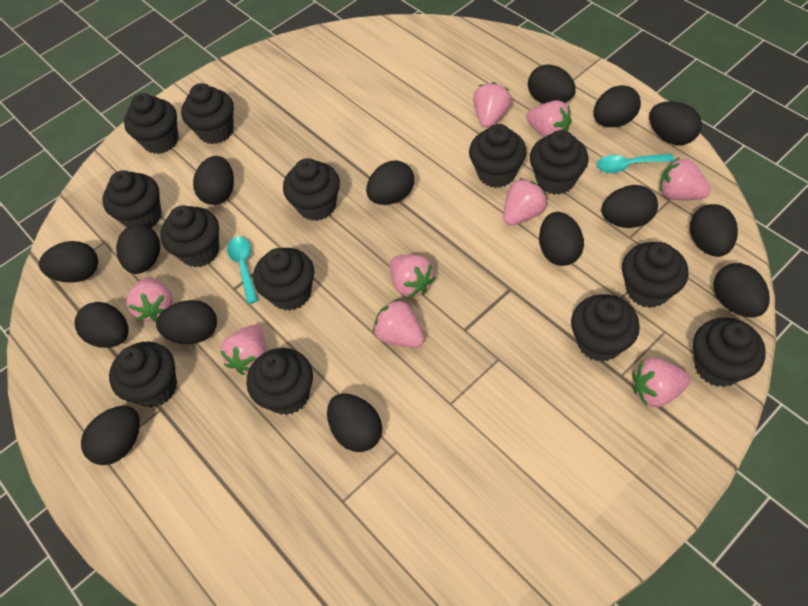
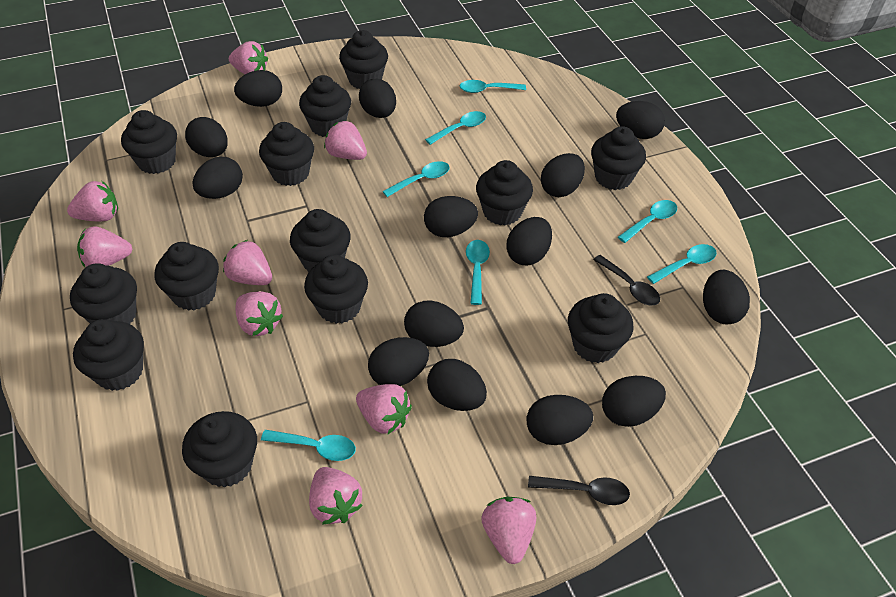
black egg: [39,241,98,283] [74,302,128,348] [81,406,140,465] [116,224,160,274] [156,300,217,344] [193,156,234,205] [327,394,382,452] [366,161,414,205] [528,64,576,104] [539,212,584,266] [593,85,641,127] [601,185,658,228] [649,101,702,145] [690,204,738,257] [713,263,770,318] = 15 -> [185,117,228,157] [193,156,243,199] [234,70,282,107] [359,79,396,118] [368,337,429,386] [404,301,464,347] [424,196,478,237] [427,359,487,411] [506,217,552,266] [527,395,593,445] [541,153,585,197] [602,376,666,427] [616,101,665,139] [703,270,750,324] = 14
black spoon: none = 0 -> [528,476,630,505] [593,255,660,305] = 2
turquoise spoon: [227,236,258,304] [597,154,674,173] = 2 -> [261,430,356,461] [383,161,450,197] [425,111,486,145] [460,80,526,93] [466,240,490,305] [618,200,677,243] [647,244,717,284] = 7

